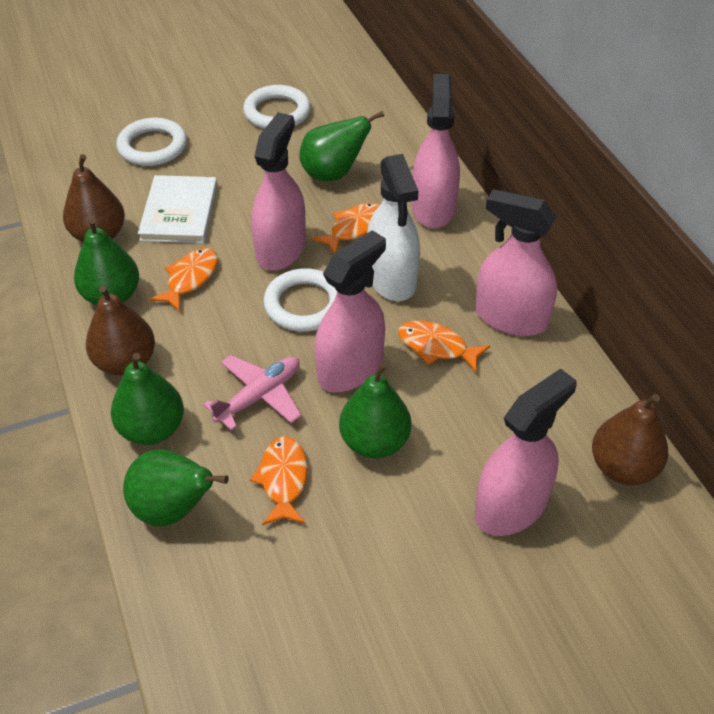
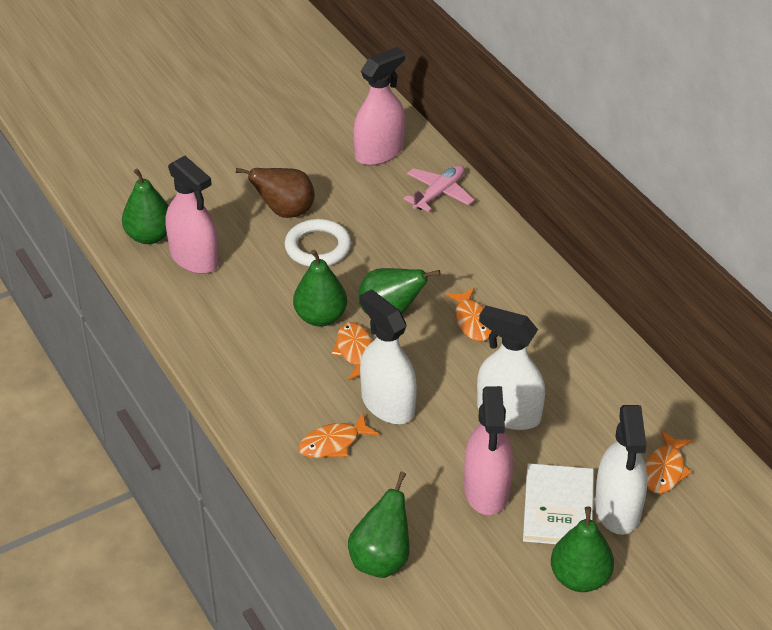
brown pear: [63,154,125,242] [86,286,155,375] [592,394,668,485] = 3 -> [236,168,315,218] = 1
pink spray bottle: [251,112,306,271] [314,230,386,392] [412,74,460,229] [475,189,557,336] [475,369,576,536] = 5 -> [166,156,219,274] [353,47,405,166] [464,386,513,515] = 3
white ring: [116,118,187,166] [243,85,310,129] [264,268,337,331] = 3 -> [285,219,351,267] = 1
white spray bottle: [367,154,420,301] = 1 -> [360,290,417,424] [477,305,545,430] [595,405,648,535] = 3

